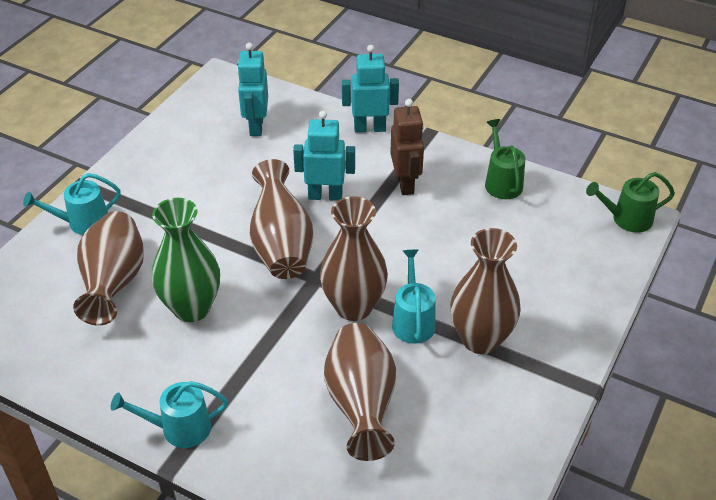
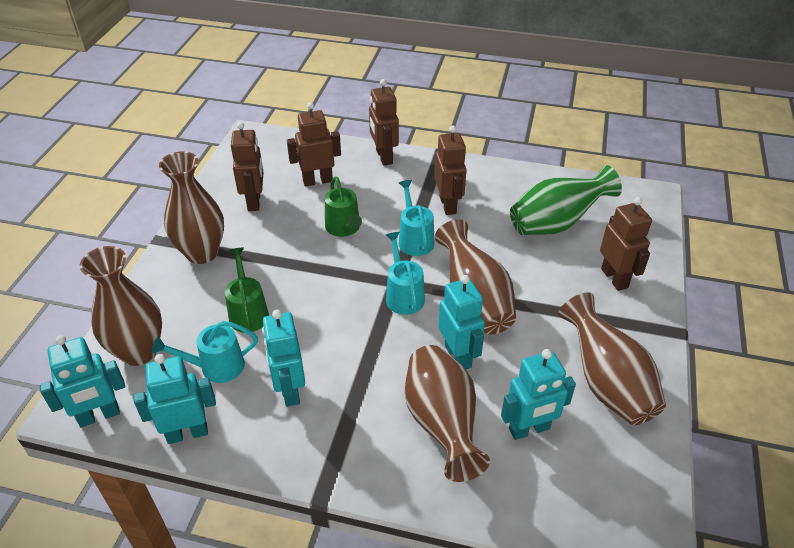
brown robot: [390,99,424,195] = 1 -> [231,122,264,211] [287,102,341,187] [369,79,399,166] [434,125,467,215] [600,197,652,291] = 5
turquoise robot: [237,43,268,136] [293,111,355,201] [342,45,399,133] = 3 -> [40,335,125,427] [133,354,216,444] [262,310,305,407] [438,275,485,369] [501,349,576,440] = 5

